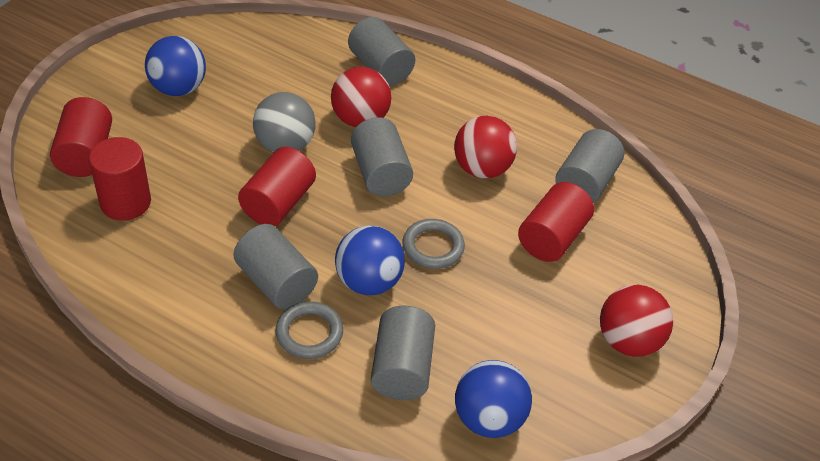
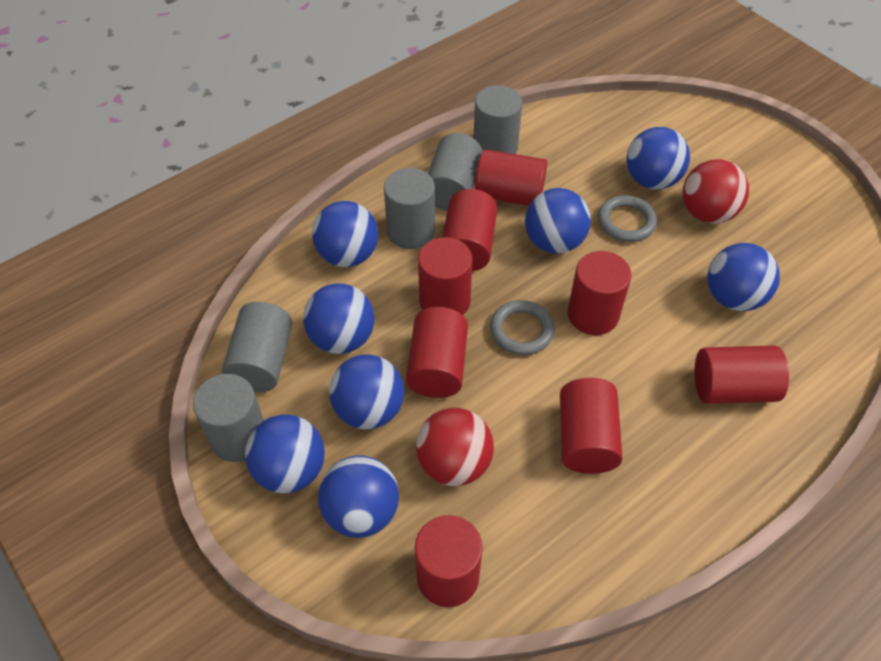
blue ball: [145,36,206,96] [335,226,405,295] [455,360,532,438] = 3 -> [245,414,325,493] [303,283,375,354] [312,201,378,267] [318,455,399,538] [329,354,404,429] [525,188,591,254] [626,127,690,189] [707,243,780,311] = 8
grey ball: [253,92,316,153] = 1 -> none = 0
red ball: [331,67,391,127] [454,116,517,178] [600,285,673,357] = 3 -> [416,408,494,486] [683,159,749,224] = 2
red cylinder: [50,97,112,177] [89,137,151,221] [238,147,316,226] [518,182,594,262] = 4 -> [406,307,468,398] [415,515,483,607] [418,237,473,315] [443,189,497,271] [475,149,547,206] [560,378,623,474] [568,251,632,335] [694,345,789,404] = 8

